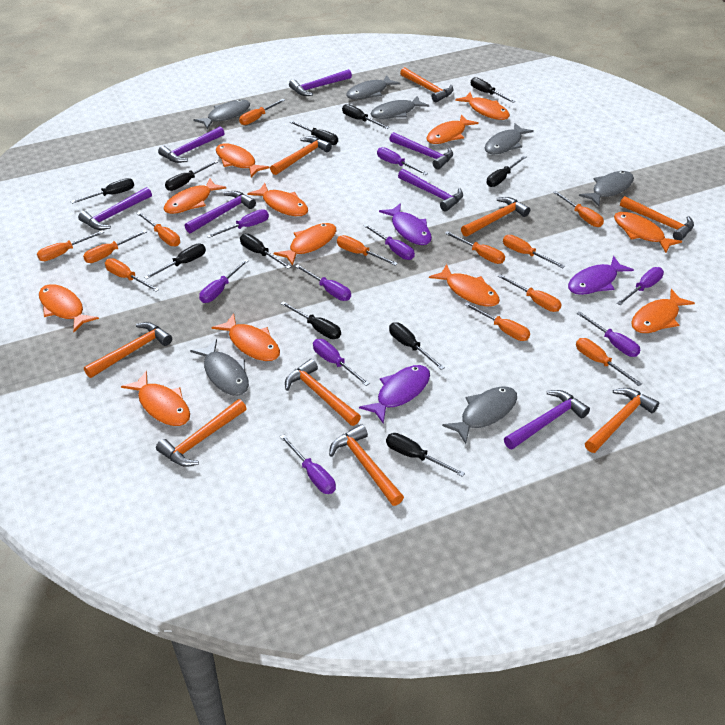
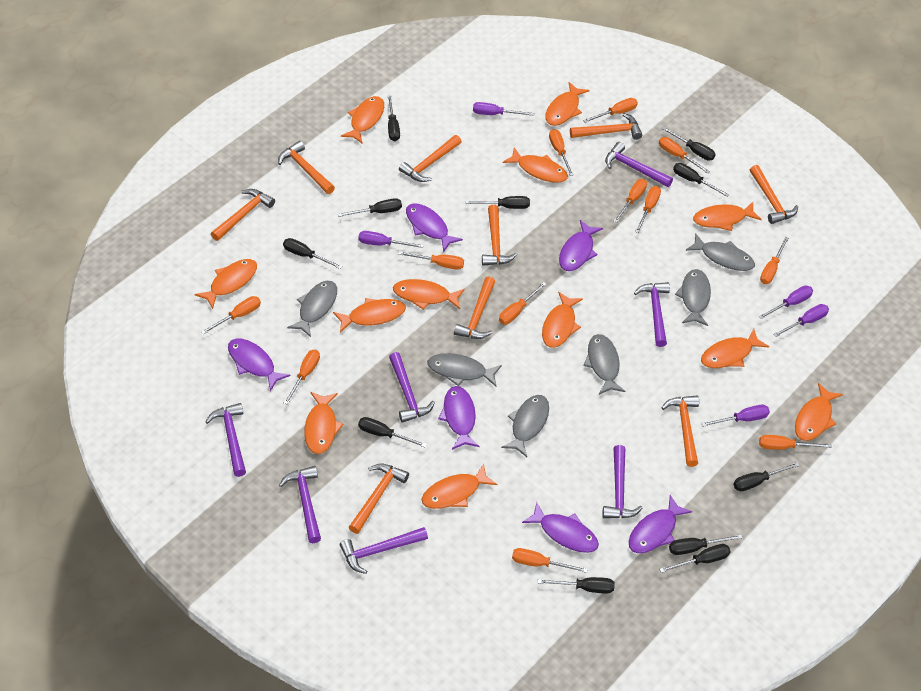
grey fish: [190,339,249,396] [194,99,250,130] [346,75,400,100] [370,96,429,119] [442,386,517,444] [485,123,534,154] [579,171,634,206] = 7 -> [287,281,337,337] [427,353,502,386] [501,395,549,457] [583,334,625,395] [675,269,711,326] [686,233,755,271] = 6
purple fish: [359,365,430,424] [379,203,432,245] [568,256,634,295] = 3 -> [228,339,290,391] [406,203,463,252] [438,386,479,450] [522,502,599,553] [559,220,603,271] [629,495,692,553] = 6
purple screwdriver: [199,259,249,303] [207,209,269,238] [280,434,336,494] [295,264,351,301] [313,339,370,386] [363,224,415,260] [377,147,428,175] [577,311,641,357] [617,267,664,305] = 9 -> [358,231,424,248] [473,102,534,116] [701,405,770,427] [759,286,813,319] [773,304,829,337] = 5

